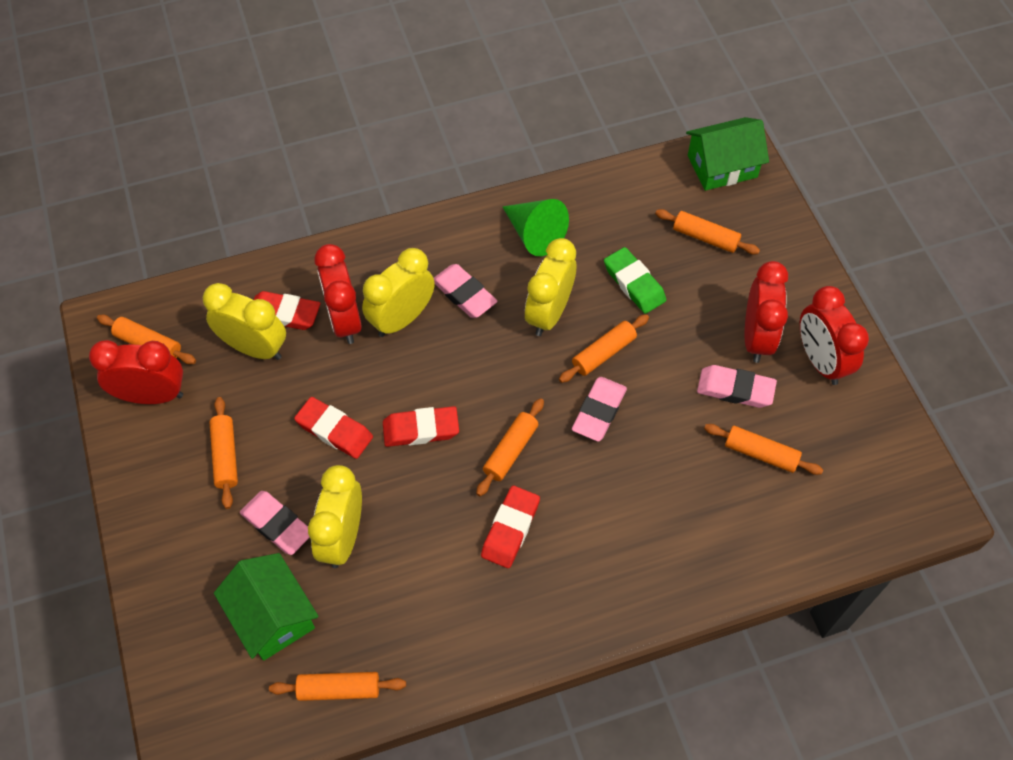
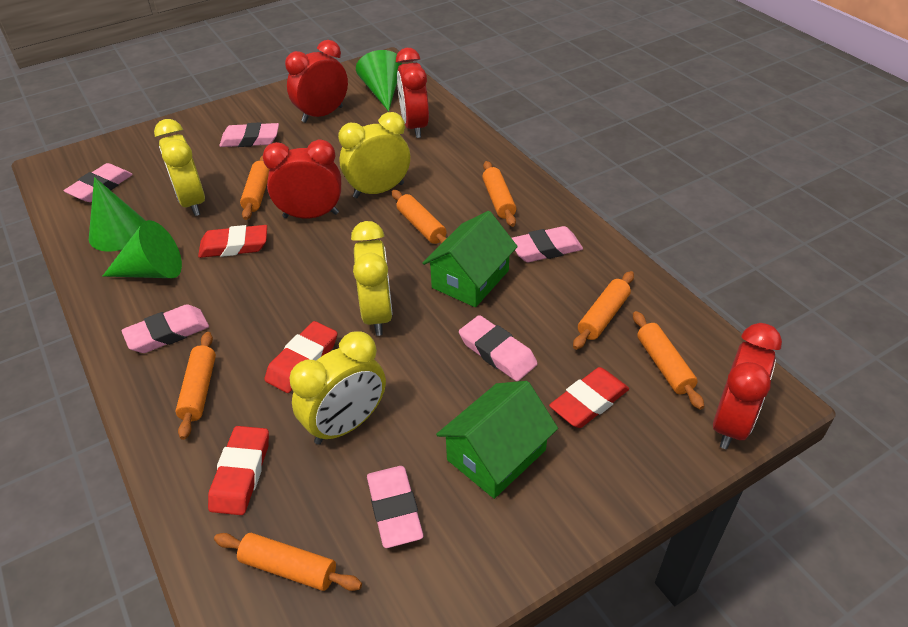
green cone: [502,199,569,256] = 1 -> [89,177,145,252] [102,220,182,278] [356,50,402,112] = 3
green eraser: [604,247,666,314] = 1 -> none = 0
pink eraser: [240,491,310,555] [434,264,498,318] [572,377,627,441] [697,365,777,408] = 4 -> [64,163,133,202] [122,304,209,353] [219,122,279,147] [367,466,423,548] [459,315,538,381] [512,226,583,262] = 6

